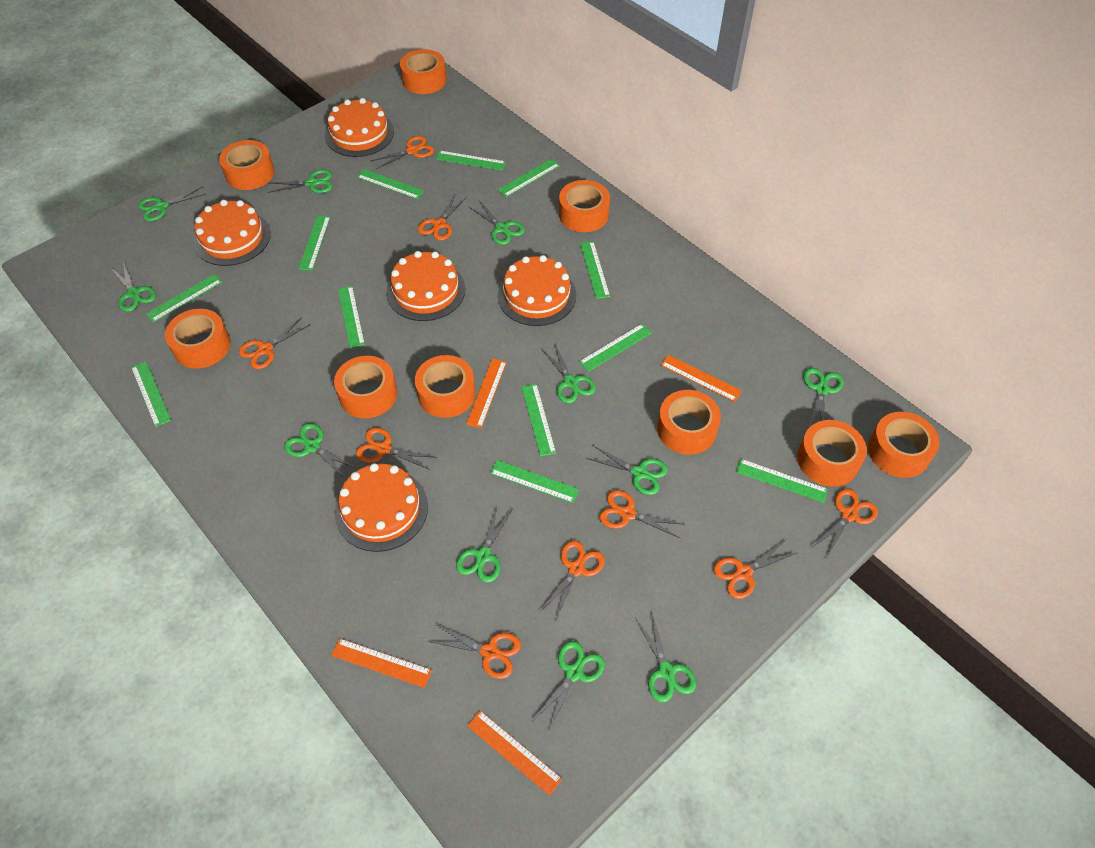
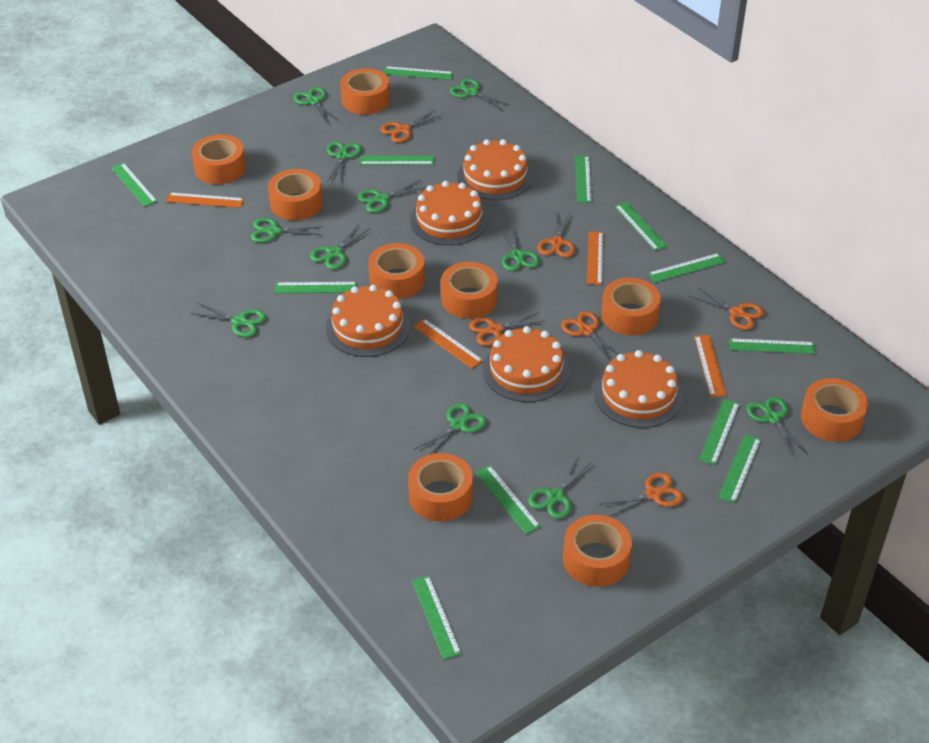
orange scissors: [239,317,310,369] [356,428,437,470] [371,136,434,169] [418,195,467,241] [428,624,521,679] [540,541,605,619] [599,490,685,538] [714,541,796,599] [814,488,878,557] = 9 -> [380,110,443,142] [469,312,545,346] [538,212,575,257] [561,311,620,362] [598,472,684,517] [689,287,764,330] = 6

